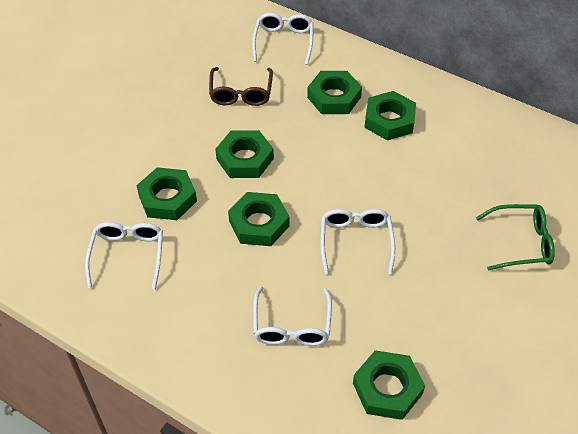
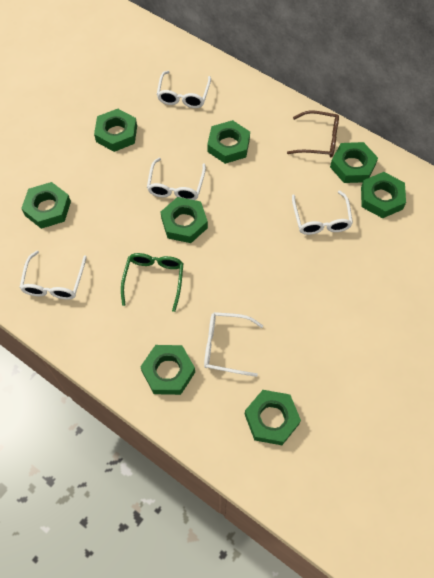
green nut: [136,167,197,220] [215,130,274,178] [228,192,289,246] [307,71,362,114] [353,350,425,420] [365,91,416,140] = 6 -> [21,182,71,229] [94,109,137,152] [140,345,195,395] [161,197,208,243] [207,120,250,164] [245,390,301,445] [330,142,378,183] [361,172,406,218] = 8
white glasses: [85,222,163,290] [252,13,314,65] [253,286,332,346] [321,209,395,274] = 4 -> [19,251,87,300] [147,158,206,200] [157,71,211,108] [204,312,263,377] [292,191,353,235] = 5

